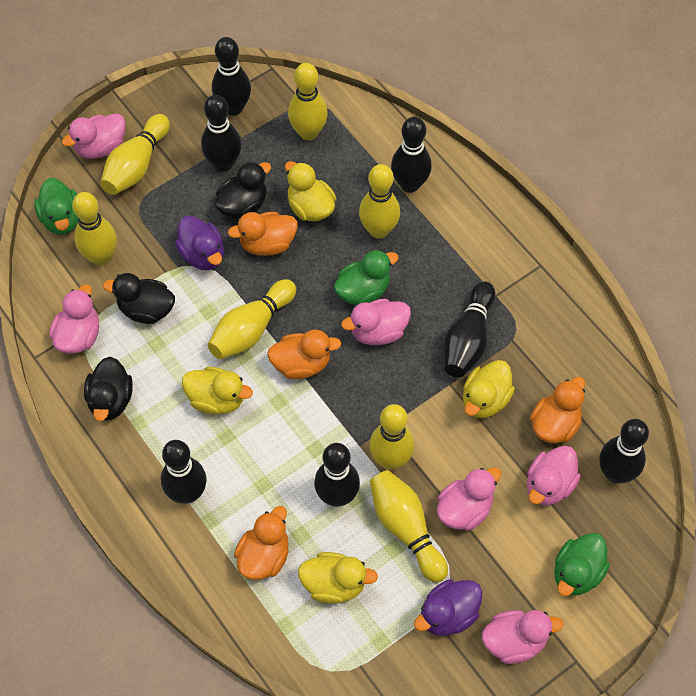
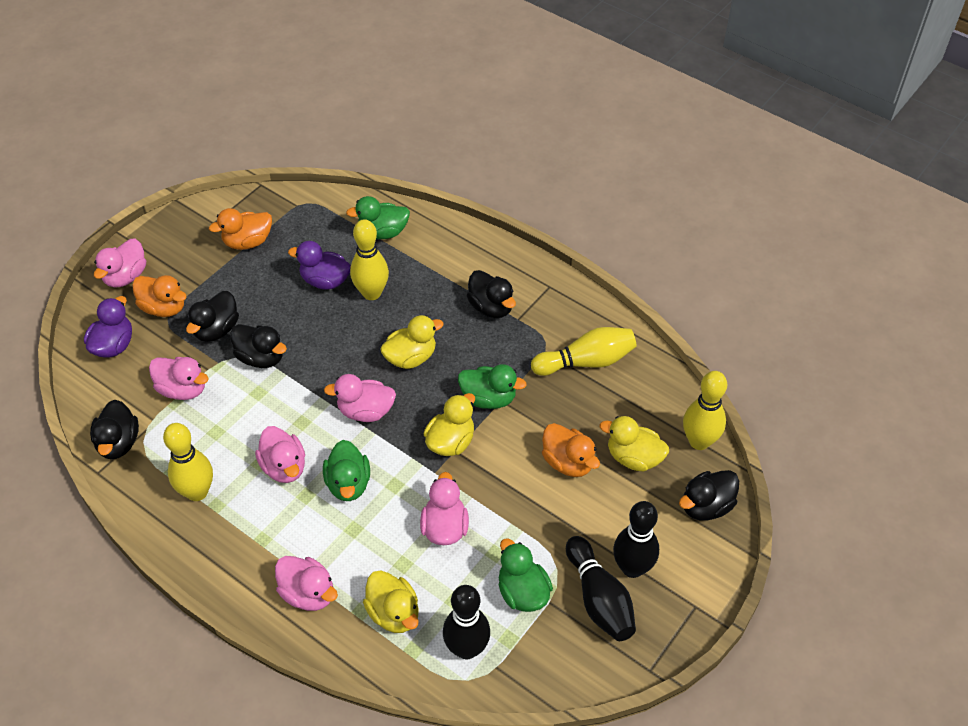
black bowling pin: [161,440,207,504] [201,95,241,171] [212,37,251,116] [314,443,360,507] [391,117,432,193] [443,281,495,378] [599,419,649,483] = 7 -> [443,585,490,659] [566,536,636,641] [613,501,659,578] = 3
black duck: [84,357,133,421] [103,273,175,324] [214,161,271,219] = 3 -> [90,400,139,459] [186,291,239,342] [230,324,287,368] [466,270,516,318] [679,470,739,521] = 5
green duck: [34,178,79,235] [334,250,399,305] [554,533,610,596] = 3 -> [323,440,370,501] [346,196,410,239] [458,364,527,409] [498,538,553,612] = 4
orange duck: [228,212,298,256] [234,506,289,580] [267,330,341,379] [530,377,585,444] = 4 -> [132,275,187,317] [209,208,272,250] [542,423,600,477] = 3
yellow bowling pin: [72,192,117,265] [100,114,170,195] [208,279,296,359] [288,63,328,140] [359,164,400,239] [369,404,414,470] [370,470,448,583] = 7 -> [163,423,213,501] [350,219,389,300] [531,327,637,376] [683,371,727,450] = 4

